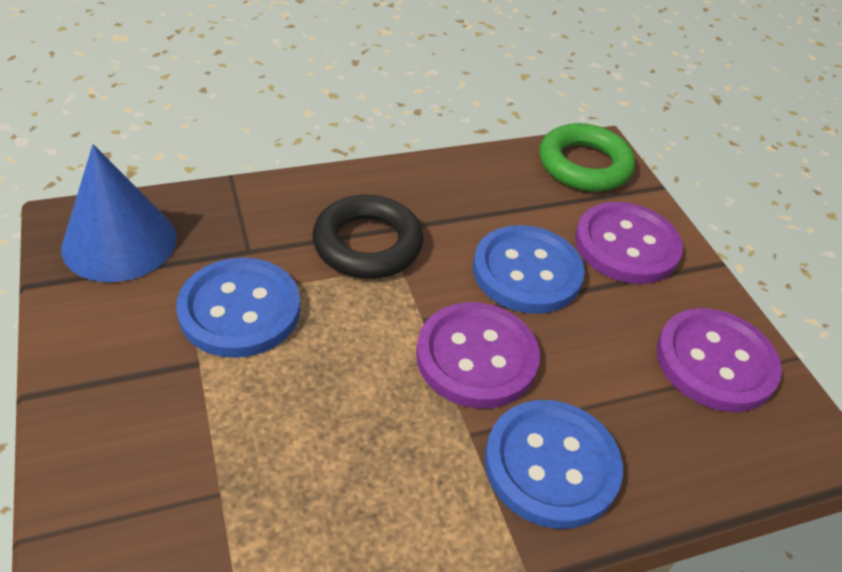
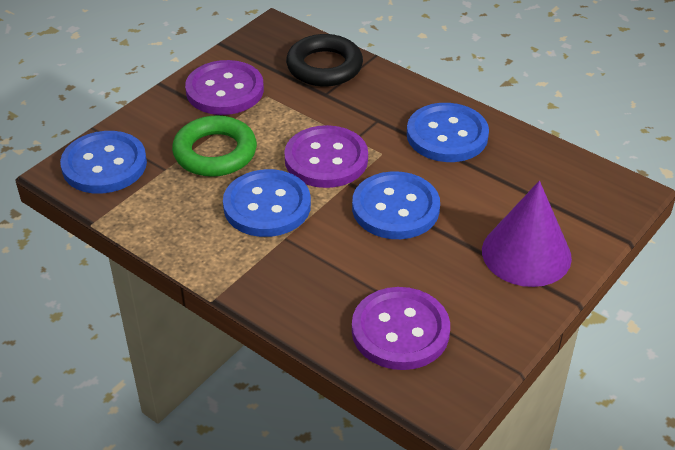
blue button: [176,258,300,358] [473,225,585,314] [484,400,623,529] = 3 -> [60,131,147,194] [223,169,311,237] [352,171,440,239] [407,103,489,162] = 4
blue cone: [61,144,177,282] = 1 -> none = 0
purple cone: none = 0 -> [482,181,572,287] = 1

